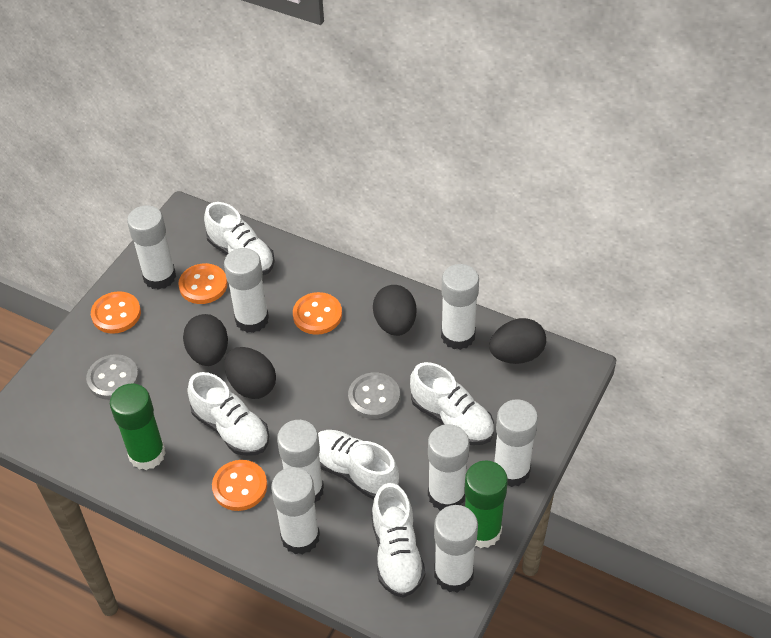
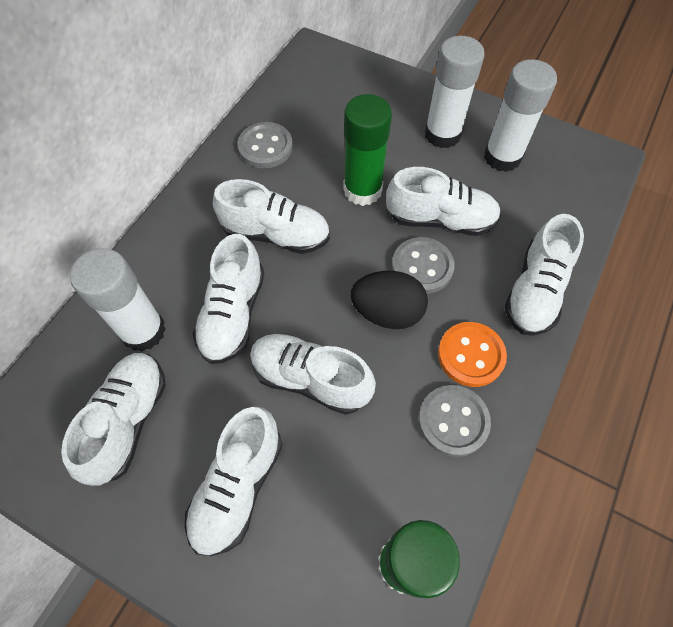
black egg: [183,314,228,366] [224,347,276,399] [373,285,416,336] [489,318,546,364] = 4 -> [351,271,428,329] = 1
grey button: [86,354,139,400] [348,372,400,419] = 2 -> [237,122,293,168] [392,237,455,294] [418,385,491,457] = 3
orange button: [91,291,141,334] [178,263,227,304] [212,460,267,511] [293,292,342,335] = 4 -> [438,322,507,387] = 1
white glue stick: [127,205,176,290] [224,248,269,333] [271,467,320,555] [277,420,324,503] [428,424,469,511] [434,505,478,593] [441,264,479,350] [494,399,538,487] = 8 -> [70,248,166,351] [425,36,485,148] [484,59,557,172] = 3
white shoe: [187,372,269,456] [204,202,275,275] [318,430,399,499] [371,483,425,598] [410,362,494,445] = 5 -> [61,353,166,486] [185,407,282,556] [193,234,264,364] [213,179,330,254] [250,334,376,415] [386,167,501,236] [505,214,584,336] = 7

